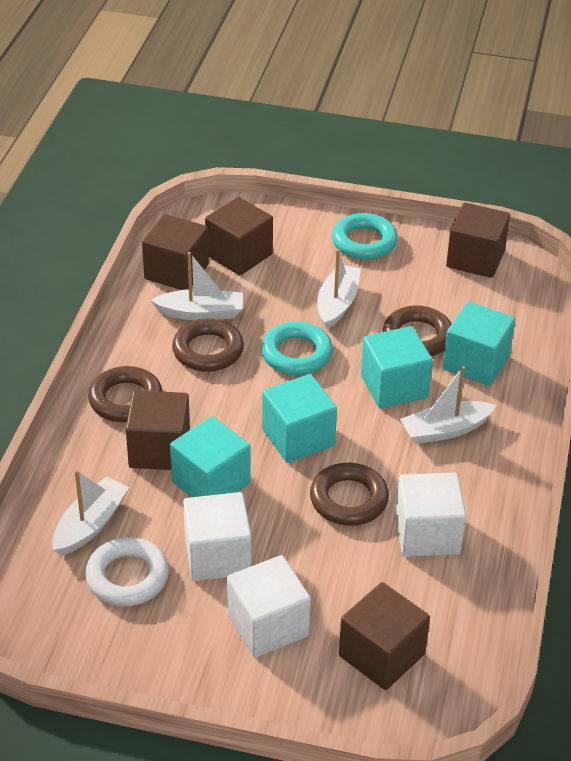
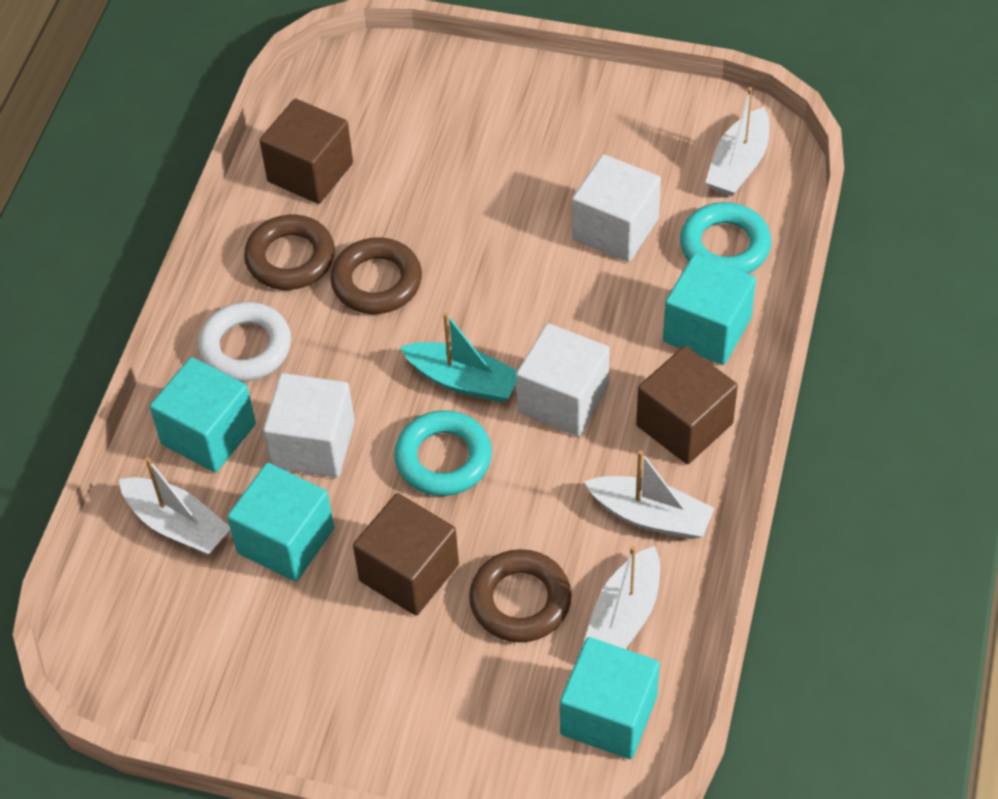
brown cube: [126,390,190,470] [142,214,209,290] [205,197,273,275] [339,582,430,690] [446,203,510,278] = 5 -> [260,99,353,204] [353,493,459,616] [636,346,738,464] = 3
brown ring: [88,366,163,422] [172,318,244,372] [310,463,389,526] [383,305,451,356] = 4 -> [244,215,335,290] [330,237,422,314] [469,549,572,642] = 3
turquoise boat: none = 0 -> [400,312,518,402] = 1

